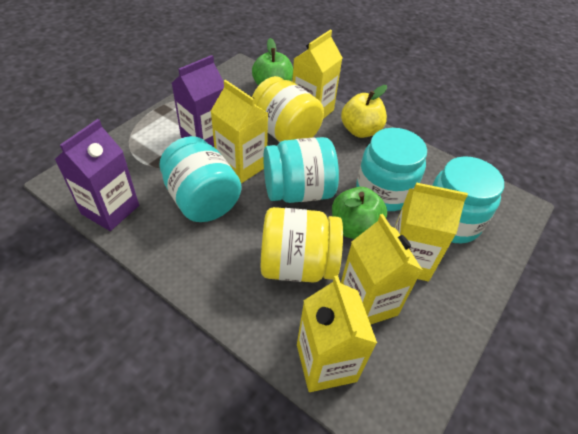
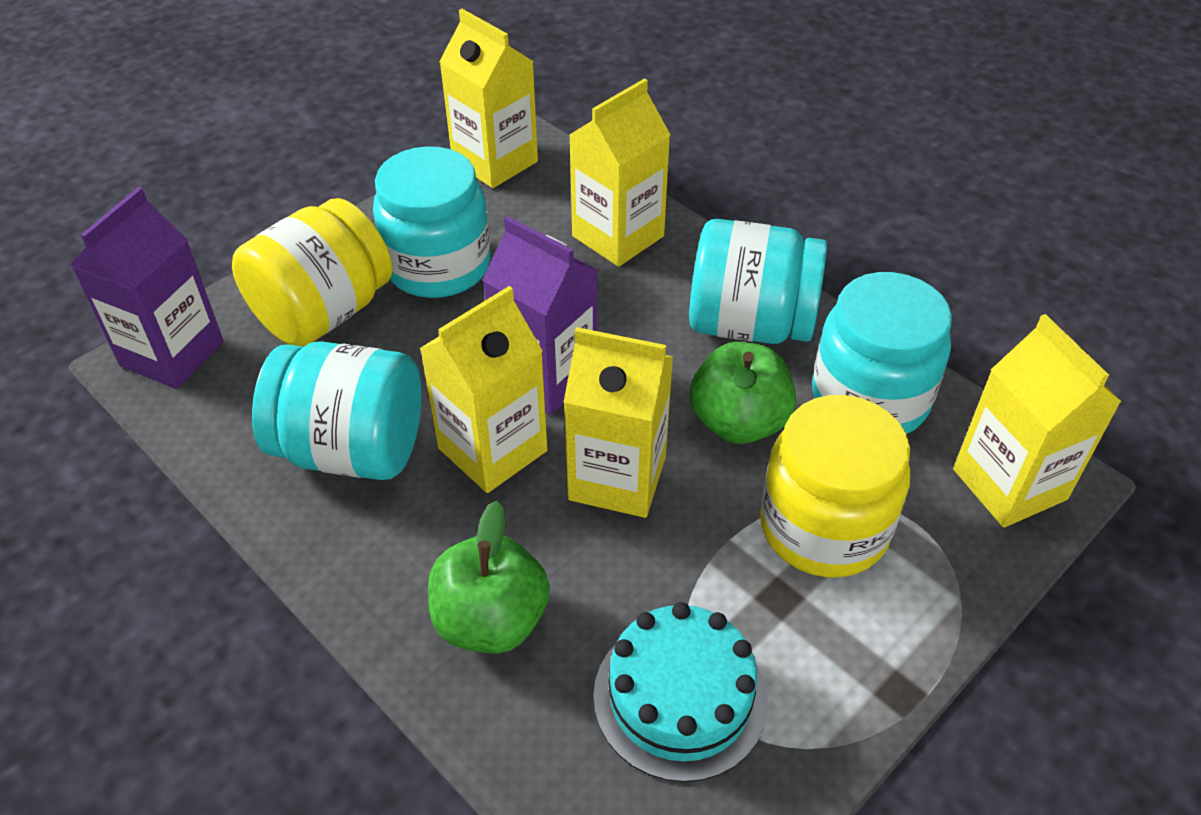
turquoise cake: none = 0 -> [593,602,768,782] = 1
yellow apple: [341,85,387,138] = 1 -> none = 0

